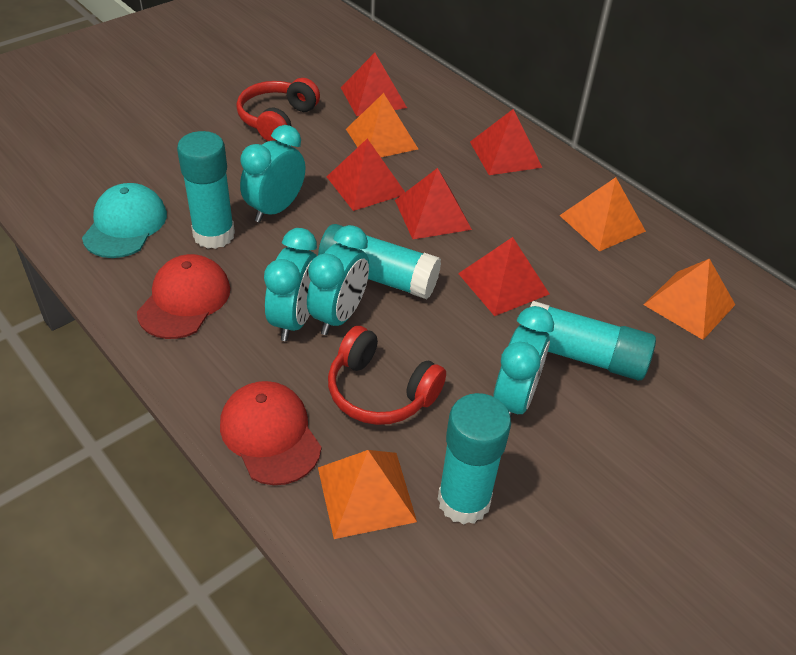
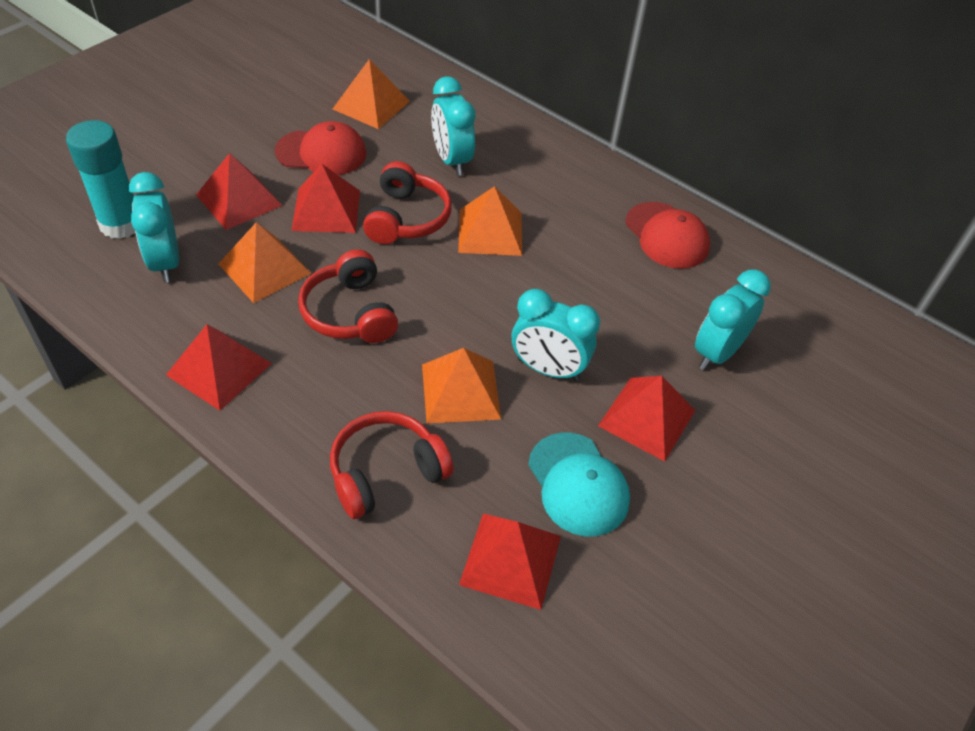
red headphones: [236,78,320,141] [328,326,446,425] = 2 -> [298,249,398,343] [330,411,454,519] [363,161,452,244] = 3
turquoise glue stick: [177,131,235,249] [318,224,441,299] [438,393,511,525] [530,301,656,380] = 4 -> [66,120,136,239] = 1

